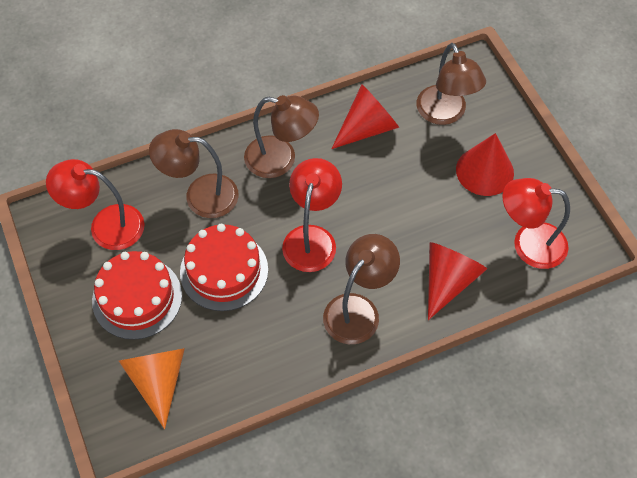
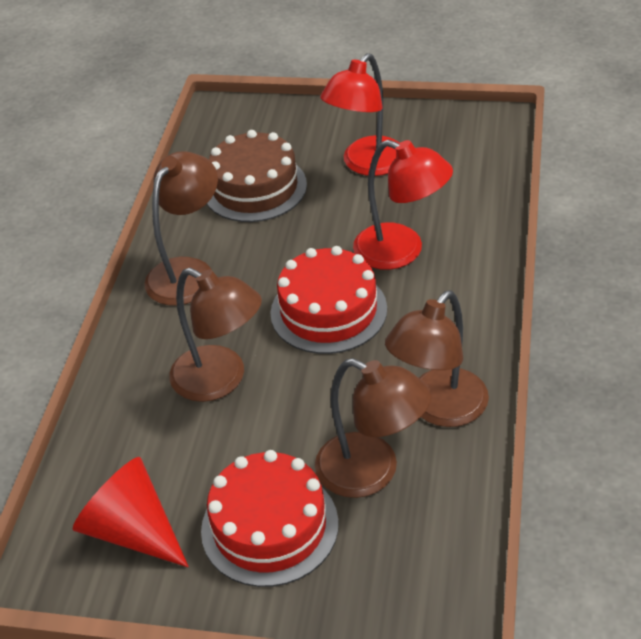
brown cake: none = 0 -> [207,130,307,222] = 1
orange cone: [119,348,185,429] = 1 -> none = 0
red cone: [331,84,399,149] [428,242,487,320] [456,133,514,196] = 3 -> [73,457,189,567] = 1
red lamp: [46,159,144,250] [282,158,342,272] [502,178,570,269] = 3 -> [320,53,399,176] [353,140,453,270] = 2

